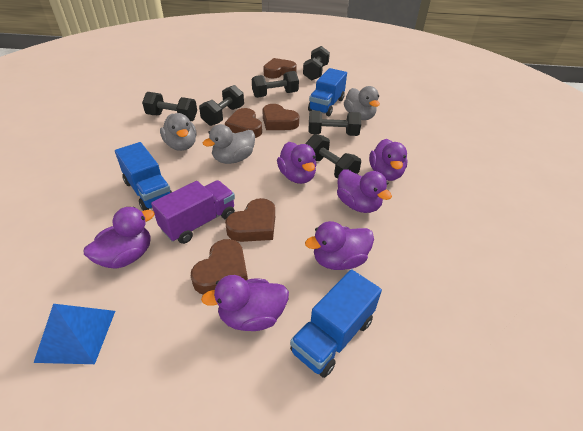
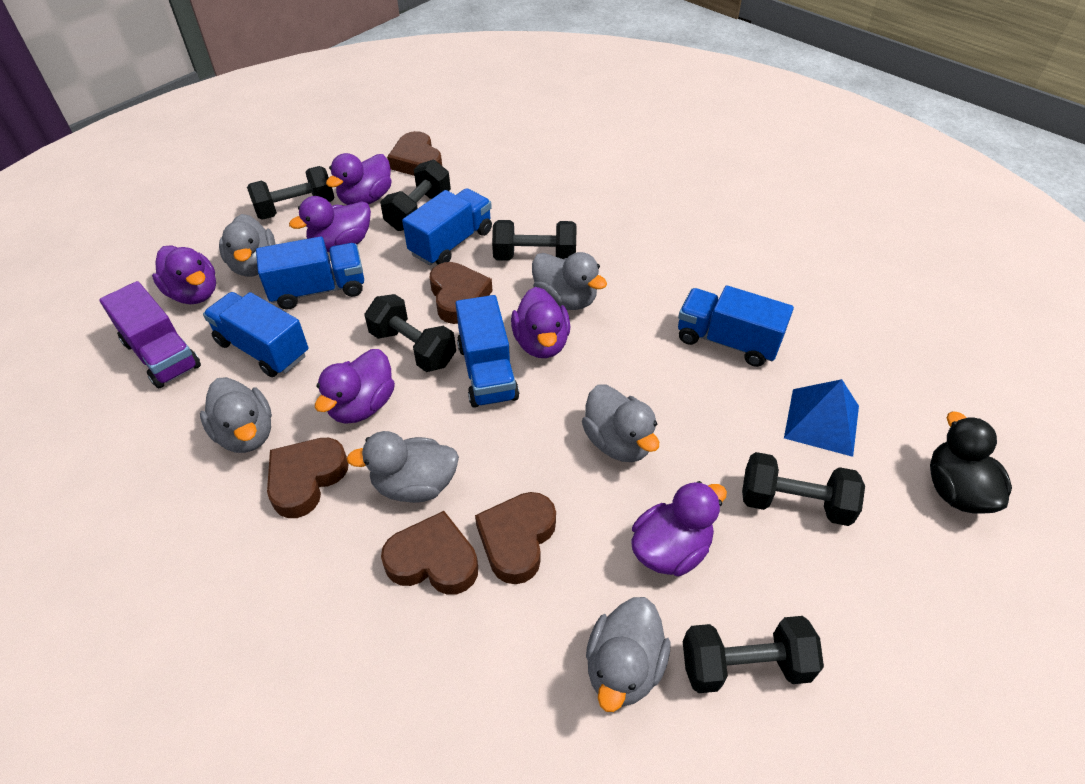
black duck: none = 0 -> [930,411,1012,514] = 1
blue truck: [115,142,172,211] [290,269,382,378] [308,68,347,116] = 3 -> [203,292,308,377] [256,236,364,309] [402,188,492,265] [455,295,519,408] [678,285,794,367] = 5
grey duck: [160,113,197,151] [203,124,255,164] [344,86,380,120] = 3 -> [200,377,272,453] [219,214,276,277] [347,431,459,503] [532,252,607,310] [582,384,659,462] [586,597,671,712] = 6

